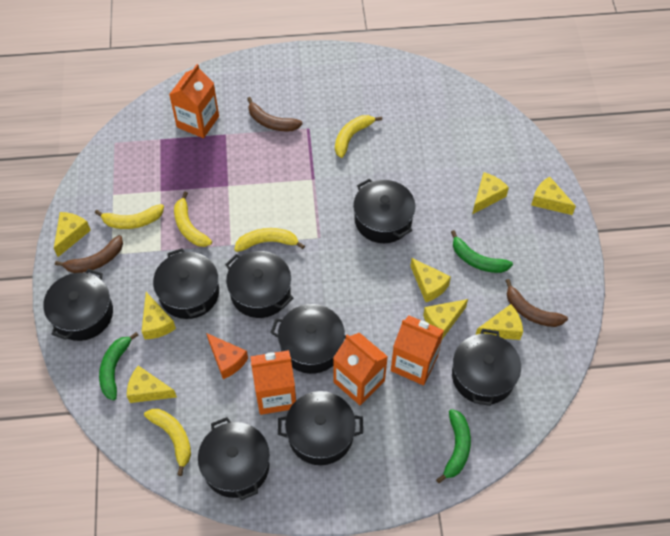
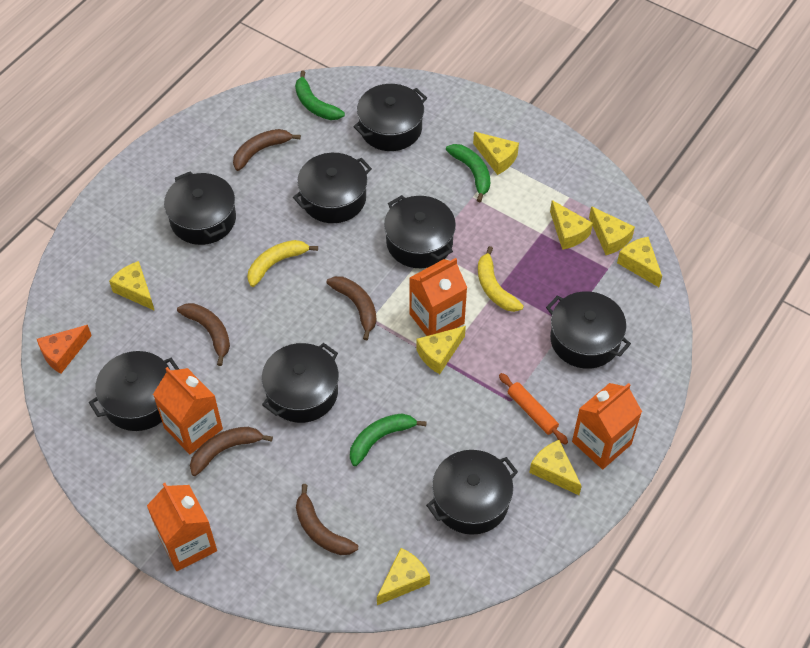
brown banana: [55,235,123,273] [247,97,303,131] [505,279,568,327] = 3 -> [177,303,230,366] [190,427,273,476] [233,129,301,171] [296,484,358,555] [326,276,377,340] = 5
orange rolling pin: none = 0 -> [499,373,568,445] = 1
yellow banana: [95,204,164,229] [144,409,191,476] [174,192,212,247] [234,228,305,252] [335,115,382,158] = 5 -> [248,240,318,287] [478,246,524,312] = 2

